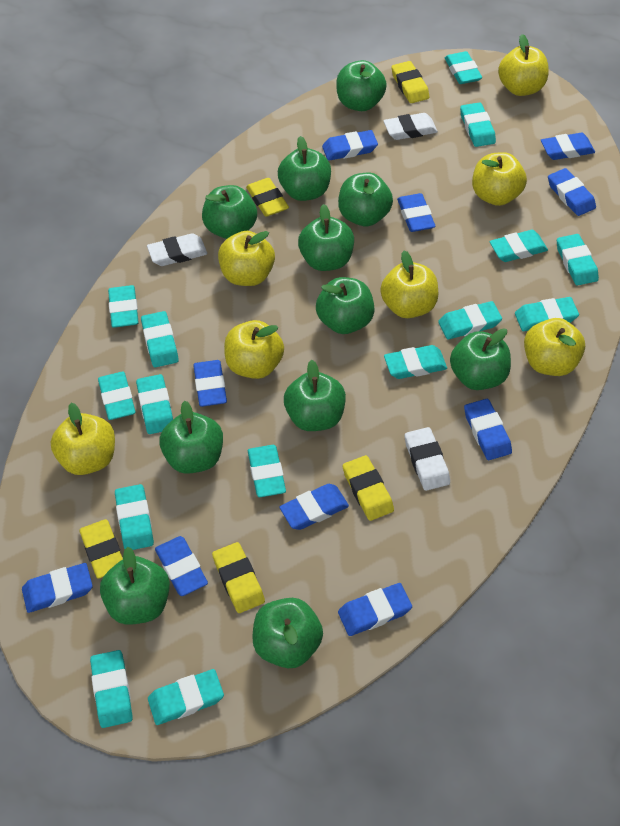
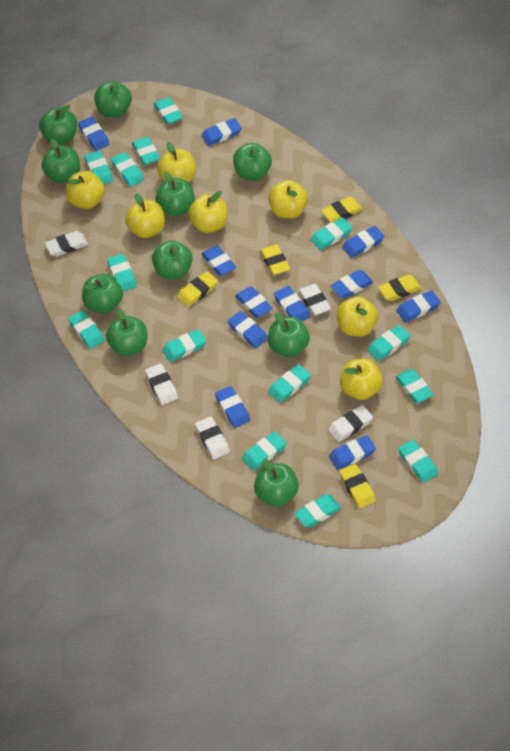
blue eraser: [22,563,93,613] [155,536,208,596] [193,360,227,407] [279,484,349,530] [322,130,378,161] [338,583,412,636] [397,193,435,232] [464,399,512,460] [541,133,595,160] [548,168,596,216] = 10 -> [78,117,110,151] [201,118,242,146] [201,245,236,276] [215,386,250,428] [227,311,268,348] [235,286,273,318] [274,286,310,321] [329,435,376,470] [330,270,373,298] [342,226,384,258] [396,290,441,322] = 11
green apple: [100,547,170,625] [160,401,223,474] [202,185,257,239] [252,598,323,668] [278,136,331,201] [284,360,346,431] [298,204,354,271] [316,277,375,334] [336,60,387,111] [338,173,393,226] [450,328,511,390] = 11 -> [39,104,77,144] [42,139,80,183] [82,274,123,314] [94,81,132,117] [106,309,147,356] [152,240,193,279] [155,172,195,216] [233,143,272,180] [254,459,299,507] [268,312,310,357] = 10
turquoise eraser: [90,650,133,728] [98,372,136,420] [108,285,139,328] [115,484,154,550] [136,374,173,434] [141,311,179,368] [148,669,224,725] [248,445,286,497] [384,345,447,379] [438,301,502,340] [445,51,482,84] [460,102,496,147] [489,230,548,262] [515,297,579,331] [557,234,599,286] = 15 -> [68,310,105,349] [84,151,113,184] [107,253,137,291] [111,152,144,187] [132,137,160,165] [154,97,183,124] [162,329,206,362] [242,432,287,471] [268,364,311,403] [294,494,341,528] [311,217,353,250] [367,325,410,361] [395,369,434,403] [398,439,438,483] = 14
white eraser: [147,233,207,266] [383,113,438,140] [405,427,450,491] = 3 -> [45,231,88,257] [145,364,178,405] [195,416,230,459] [298,284,331,315] [328,405,373,442] = 5

